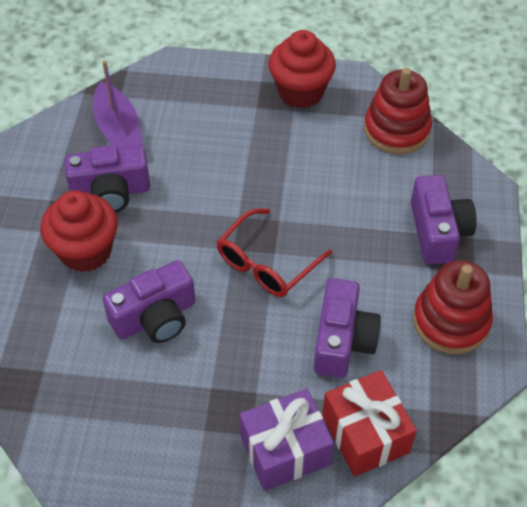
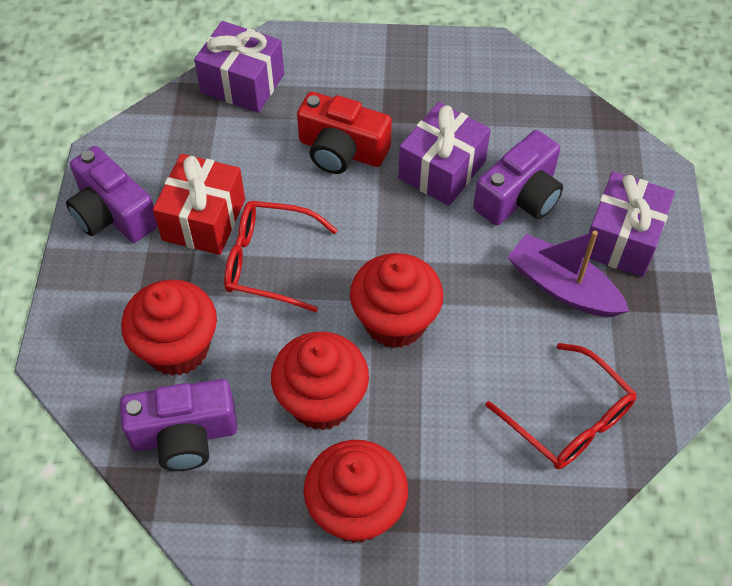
purple camera: [65,145,150,212] [102,260,195,343] [314,278,381,378] [411,175,477,265] = 4 -> [66,146,158,243] [120,379,237,471] [473,130,563,225] = 3
purple gift: [240,389,334,491] = 1 -> [194,21,284,113] [398,102,491,206] [583,171,675,277] = 3
red camera: none = 0 -> [297,92,392,174] = 1
red cupcake: [40,190,118,272] [268,30,336,108] = 2 -> [121,280,217,376] [271,332,369,430] [304,440,408,543] [350,253,443,348] = 4
red glasses: [217,208,332,297] = 1 -> [224,201,338,312] [485,343,637,469] = 2
red stacking toy: [364,68,432,154] [413,260,493,354] = 2 -> none = 0

